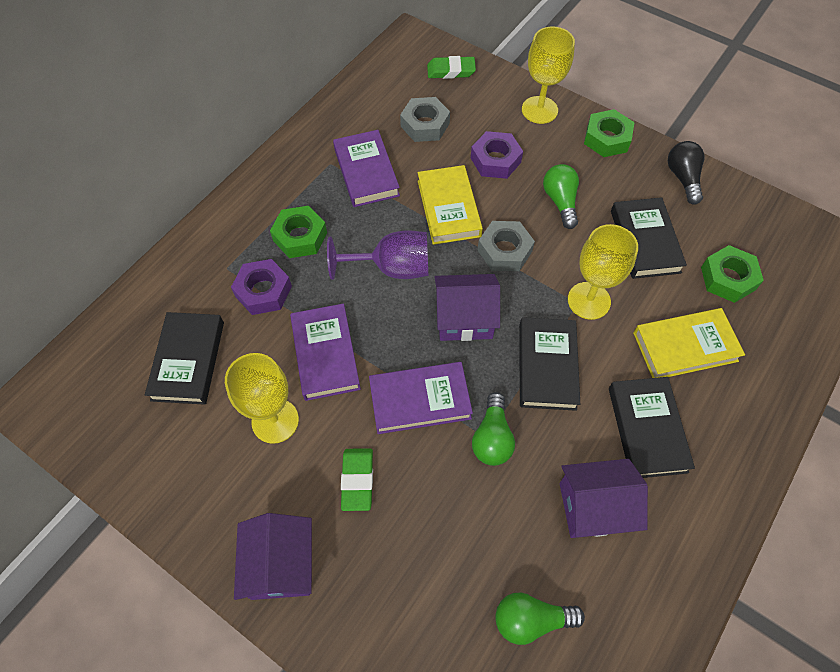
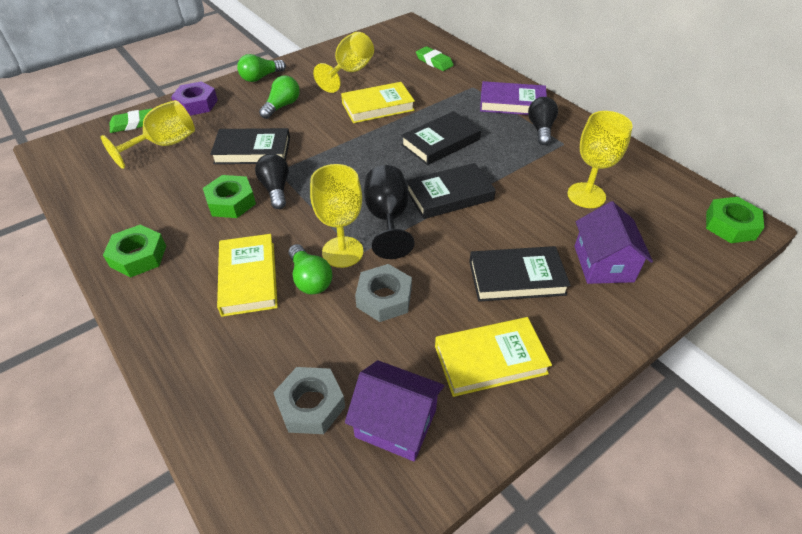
black goblet: none = 0 -> [364,165,414,259] = 1
black light bulb: [668,141,705,205] = 1 -> [255,154,289,209] [528,97,558,145] = 2
purple book: [290,304,361,401] [333,130,400,207] [369,362,473,434] = 3 -> [480,81,547,115] = 1
purple goblet: [327,230,428,280] = 1 -> none = 0
purple house: [234,513,312,600] [434,274,500,341] [560,459,648,538] = 3 -> [345,360,444,461] [575,201,653,284] = 2
purple nut: [231,259,292,315] [471,131,523,179] = 2 -> [171,82,218,116] = 1
yellow book: [418,165,483,245] [633,308,745,378] = 2 -> [217,234,278,317] [341,82,415,123] [435,317,552,397] = 3
yellow goblet: [225,353,299,444] [522,26,575,124] [568,224,638,320] = 3 -> [101,100,195,169] [310,164,363,268] [313,32,374,93] [567,111,632,208] = 4

